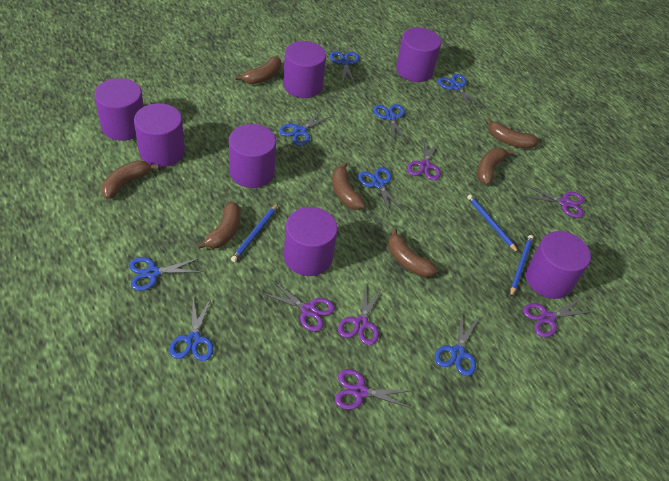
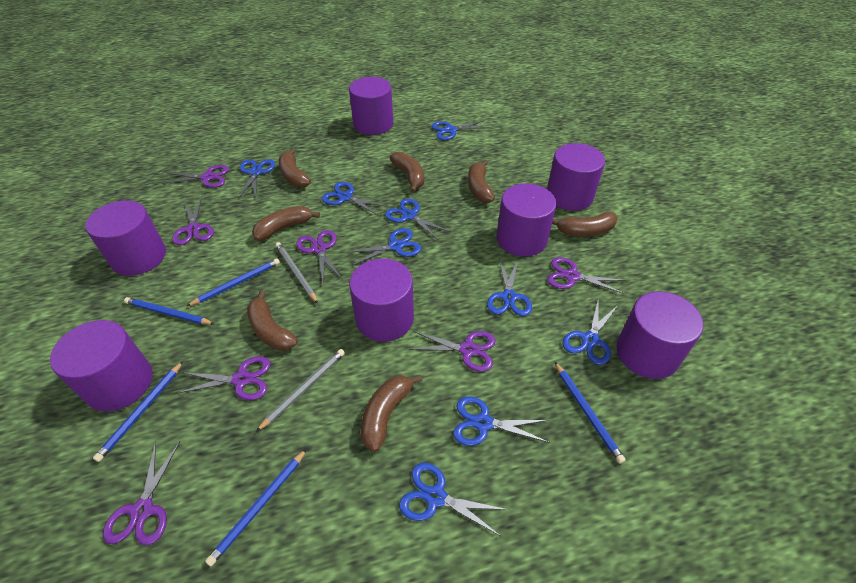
blue pencil: [231,204,278,262] [467,195,519,253] [510,235,533,297] = 3 -> [93,361,183,462] [124,297,214,325] [187,258,280,306] [205,449,307,566] [555,362,626,464] = 5
blue scissors: [129,257,203,291] [169,297,214,361] [279,109,332,146] [330,51,359,86] [358,167,405,214] [373,104,407,143] [435,312,480,376] [438,74,483,109] = 8 -> [239,159,275,198] [322,182,388,215] [346,228,421,266] [385,199,450,241] [399,463,508,536] [432,120,490,140] [453,396,549,446] [487,258,532,316] [563,301,618,365] = 9
grey pencil: none = 0 -> [256,349,345,432] [275,242,318,303] = 2
purple scissors: [262,280,335,332] [335,369,414,410] [338,285,383,345] [407,137,441,180] [523,185,585,218] [523,298,591,337] = 6 -> [103,441,180,545] [162,165,229,188] [172,197,214,245] [178,356,271,400] [296,230,342,282] [409,331,495,372] [548,257,626,294] = 7

